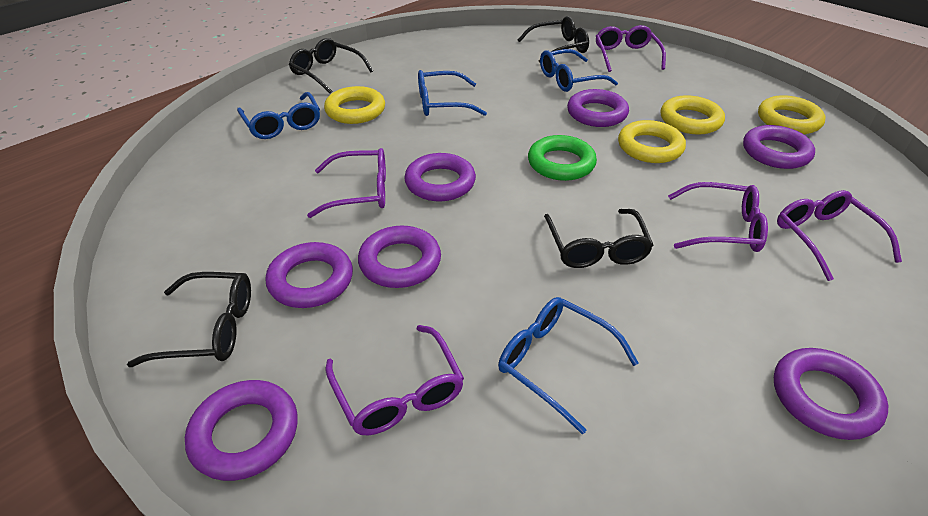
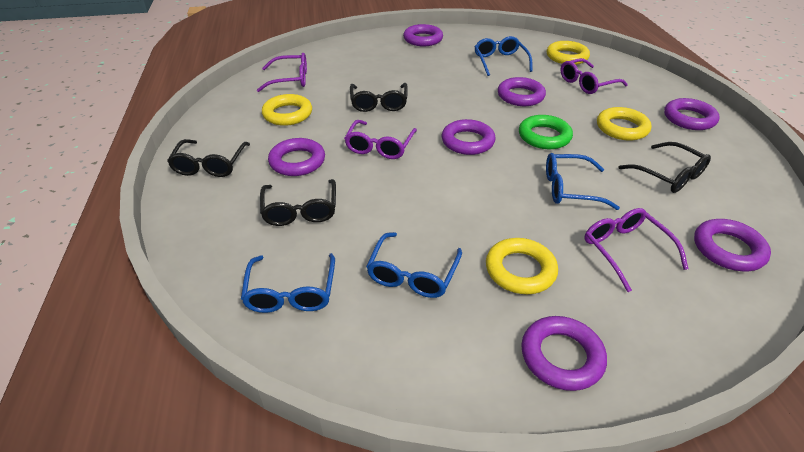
purple glasses: [307,148,386,218] [326,325,464,435] [596,25,666,72] [668,182,768,252] [777,190,902,281] = 5 -> [257,53,307,92] [344,120,417,159] [560,58,628,94] [584,208,689,292] = 4

